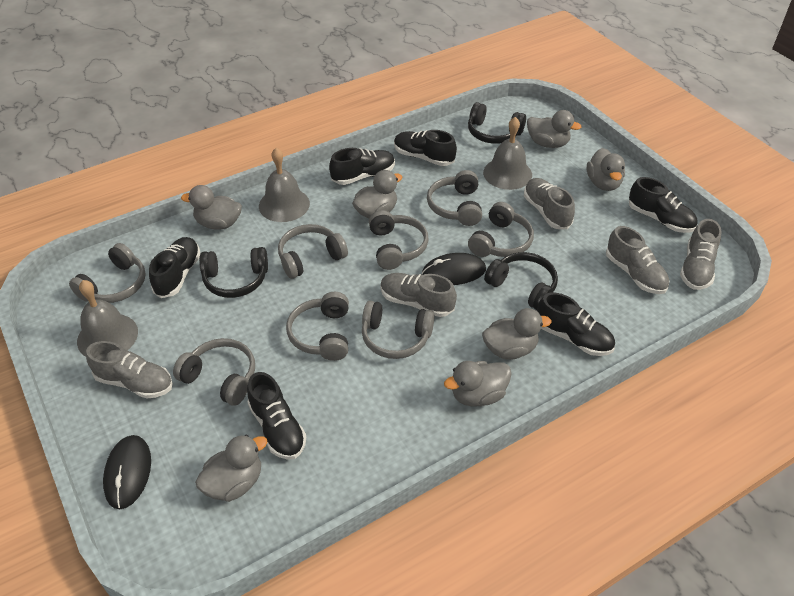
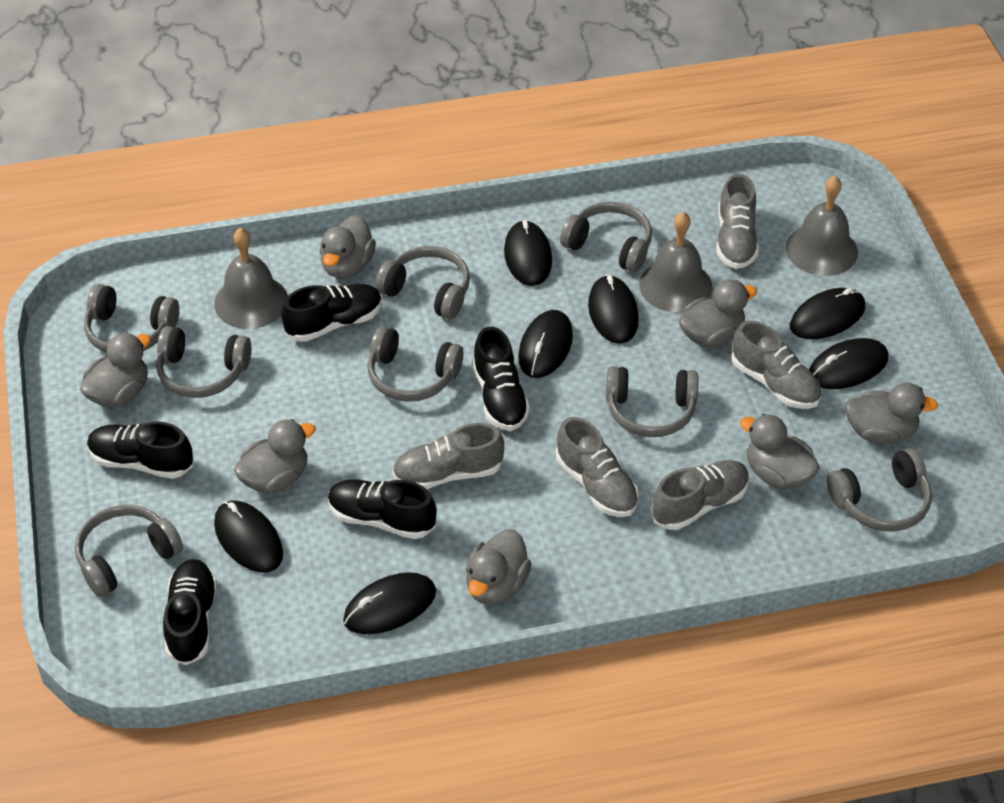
black headphones: [199,247,268,298] [468,102,526,144] [484,252,558,310] = 3 -> none = 0
black mouse: [103,435,151,509] [422,253,486,285] = 2 -> [214,501,283,572] [343,572,436,634] [504,220,552,286] [518,310,573,378] [588,275,639,344] [790,288,865,339] [809,338,888,389] = 7
black shoe: [149,237,200,298] [247,372,306,460] [329,148,395,185] [394,130,457,166] [537,293,615,356] [629,177,698,233] = 6 -> [87,422,193,479] [163,559,218,665] [281,284,382,342] [328,479,437,539] [472,327,530,431] = 5

